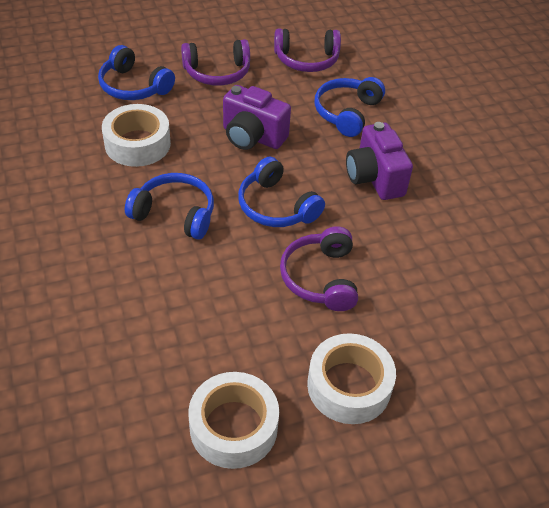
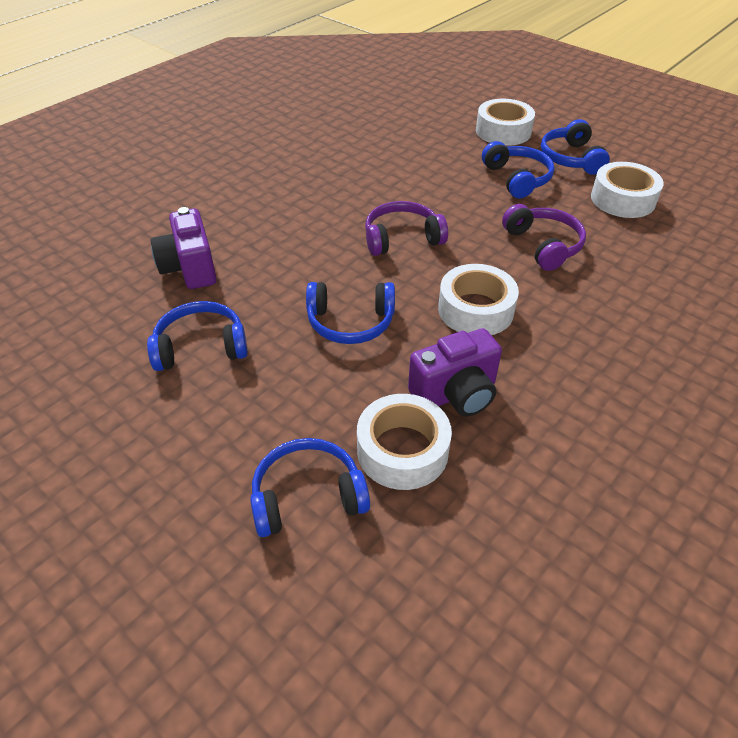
blue headphones: [98,45,175,100] [125,173,214,240] [238,157,325,227] [314,77,385,137] = 4 -> [147,301,248,371] [250,438,370,537] [306,282,395,344] [482,141,554,198] [541,119,610,175] = 5
purple headphones: [181,39,250,86] [274,29,341,72] [280,226,358,311] = 3 -> [365,201,448,256] [502,204,586,271] = 2
white tape: [102,104,171,167] [188,372,279,469] [307,333,396,424] = 3 -> [357,394,452,490] [438,264,519,335] [476,99,535,146] [591,162,664,218] = 4

